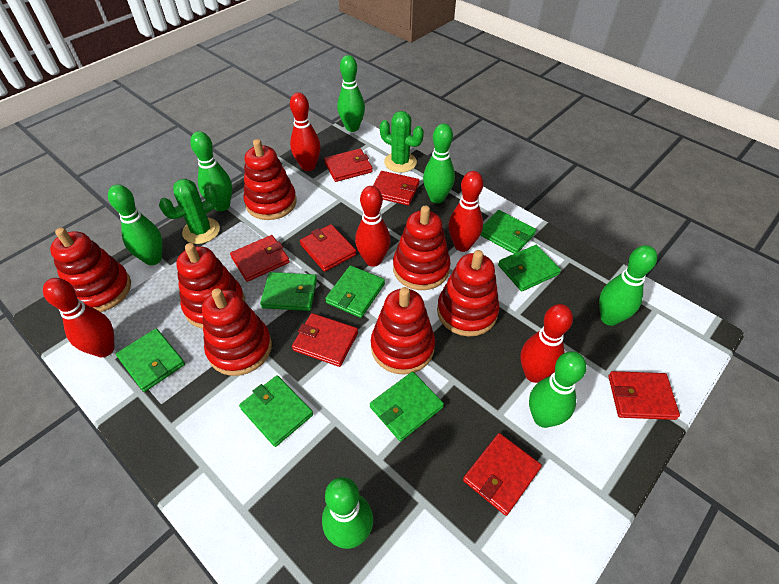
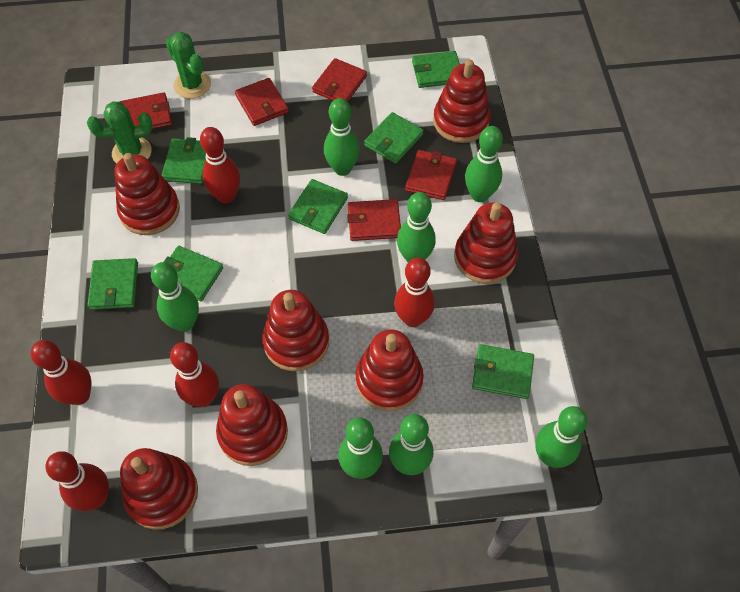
red wallet: [230,235,290,282] [292,313,358,367] [300,224,357,272] [324,149,373,182] [373,171,420,206] [463,433,542,516] [608,371,680,420] = 7 -> [120,92,172,129] [235,78,289,126] [312,58,367,102] [347,199,401,241] [405,150,457,200] = 5

